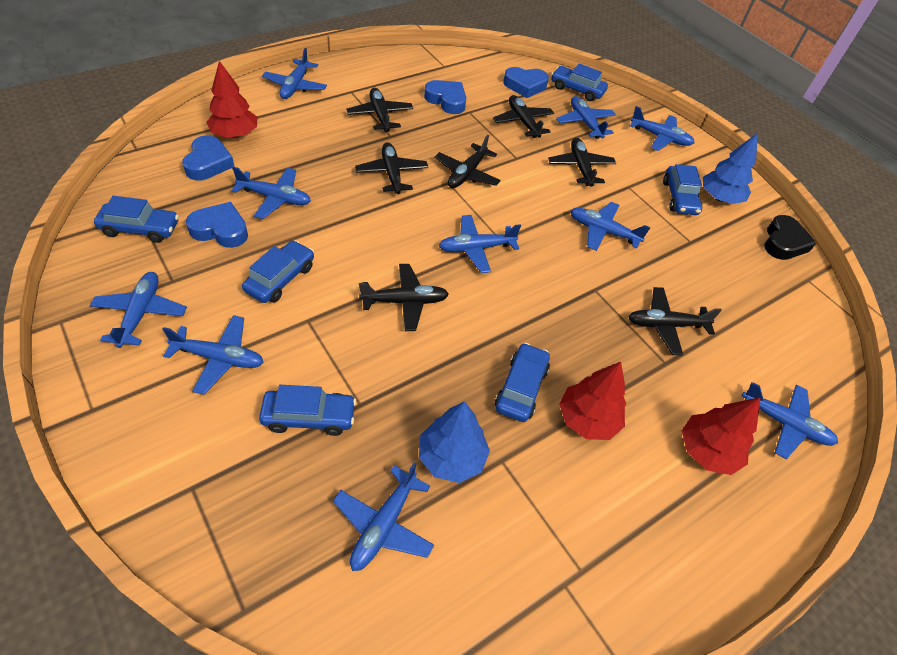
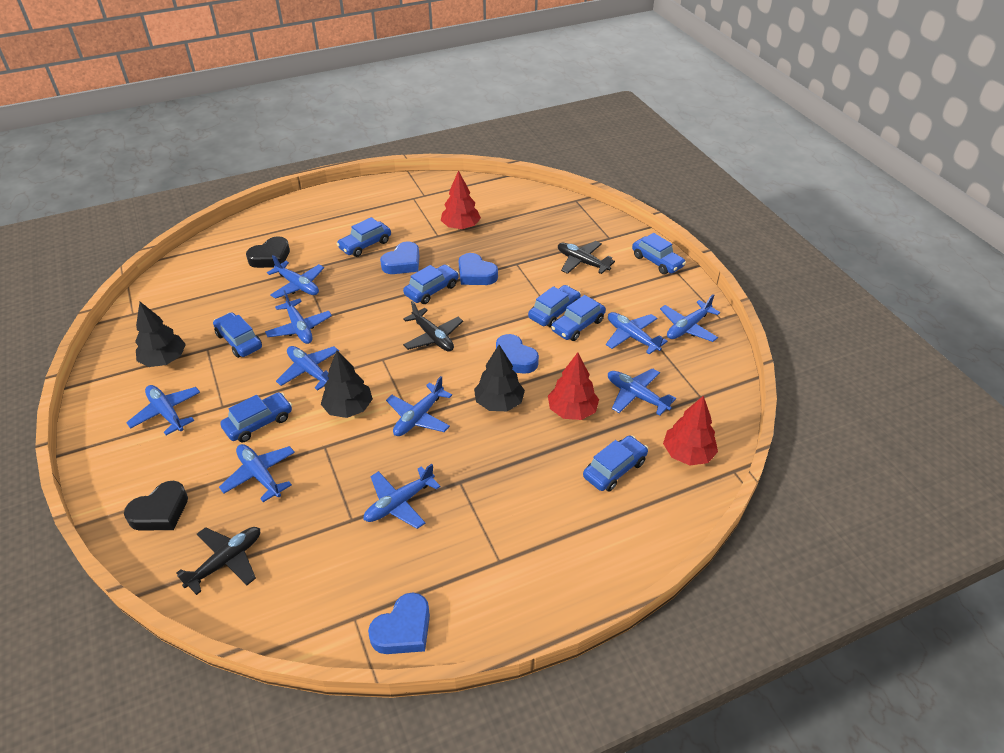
black heart: [764,215,816,260] = 1 -> [124,481,188,531] [246,236,290,268] = 2
black plane: [346,88,413,132] [355,142,428,194] [359,264,449,331] [435,135,501,188] [493,95,554,138] [548,138,616,187] [628,287,722,356] = 7 -> [176,527,260,595] [403,301,463,352] [558,241,615,274] = 3
black tree: none = 0 -> [135,302,186,367] [321,350,373,418] [474,345,525,411] = 3
blue car: [94,196,179,243] [242,240,314,303] [259,385,356,436] [495,343,550,422] [551,63,608,101] [663,164,702,215] = 6 -> [213,312,262,358] [220,392,292,442] [337,217,391,257] [403,264,459,304] [528,285,581,327] [551,295,606,341] [583,435,648,492] [632,233,686,275] = 8
blue tree: [419,401,490,483] [703,133,758,204] = 2 -> none = 0

